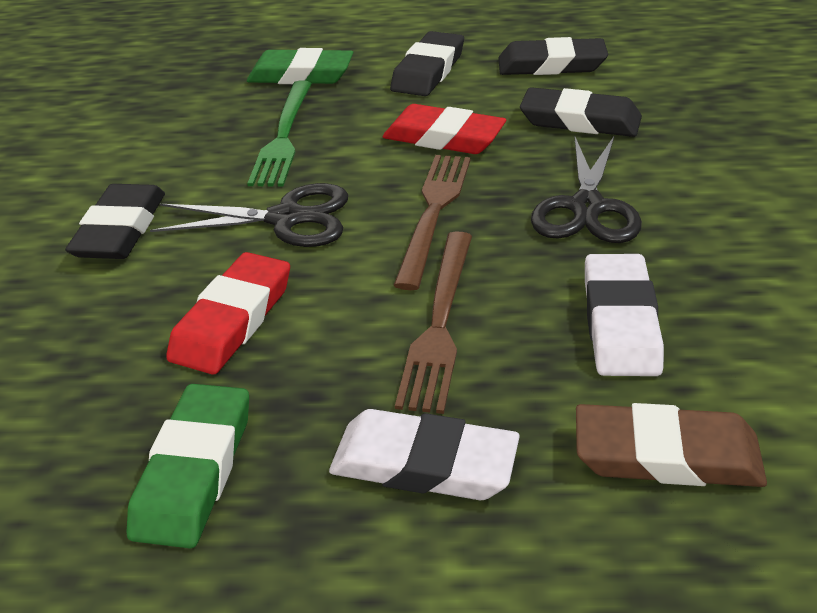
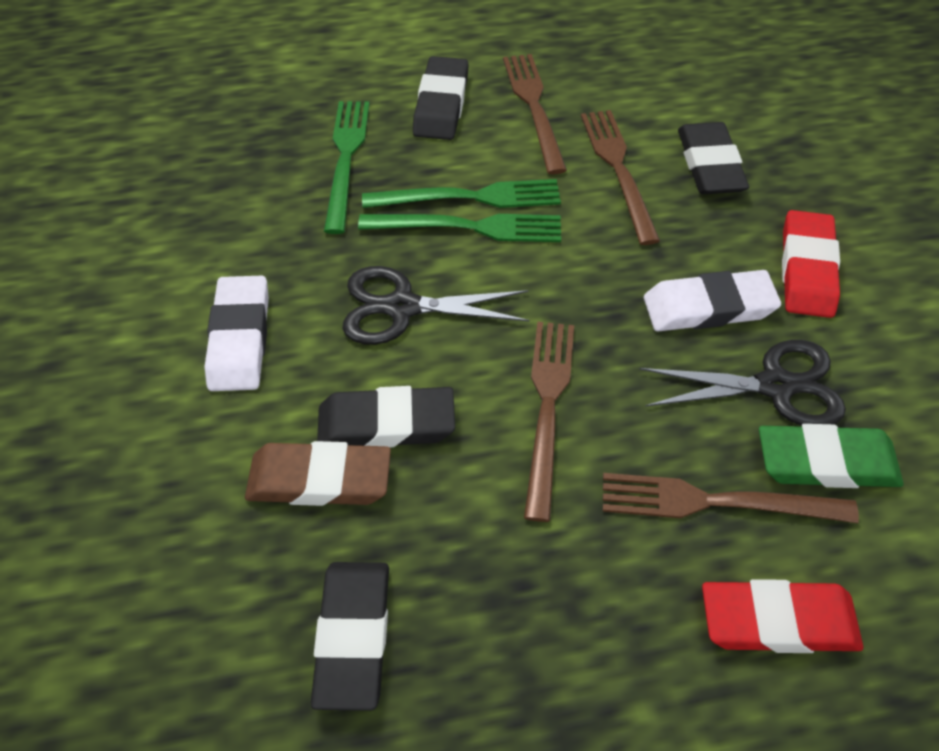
brown fork: [393,155,471,290] [395,231,472,414] = 2 -> [503,54,567,174] [524,322,574,522] [581,110,660,245] [603,473,859,523] = 4
green eraser: [126,384,249,549] [247,48,354,84] = 2 -> [759,424,904,488] = 1
green fork: [247,80,312,186] = 1 -> [324,101,370,234] [358,214,561,242] [362,179,561,208] = 3

